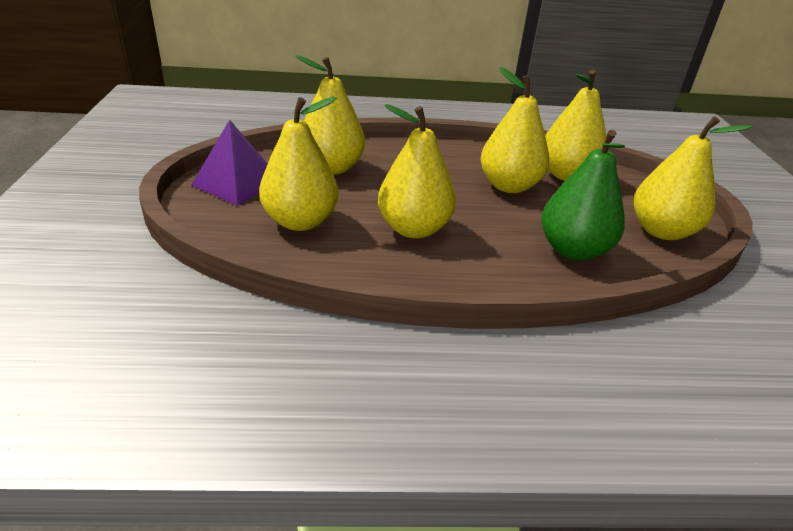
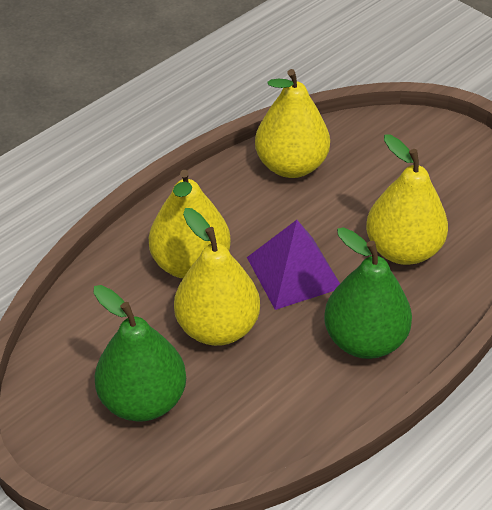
green pear: [541,130,625,261] = 1 -> [93,285,186,422] [324,227,412,359] = 2
yellow pear: [259,97,339,231] [296,55,365,175] [378,104,456,238] [480,67,549,193] [545,70,606,180] [634,116,753,240] = 6 -> [149,170,231,278] [174,208,260,346] [255,69,330,178] [366,134,448,265] = 4

